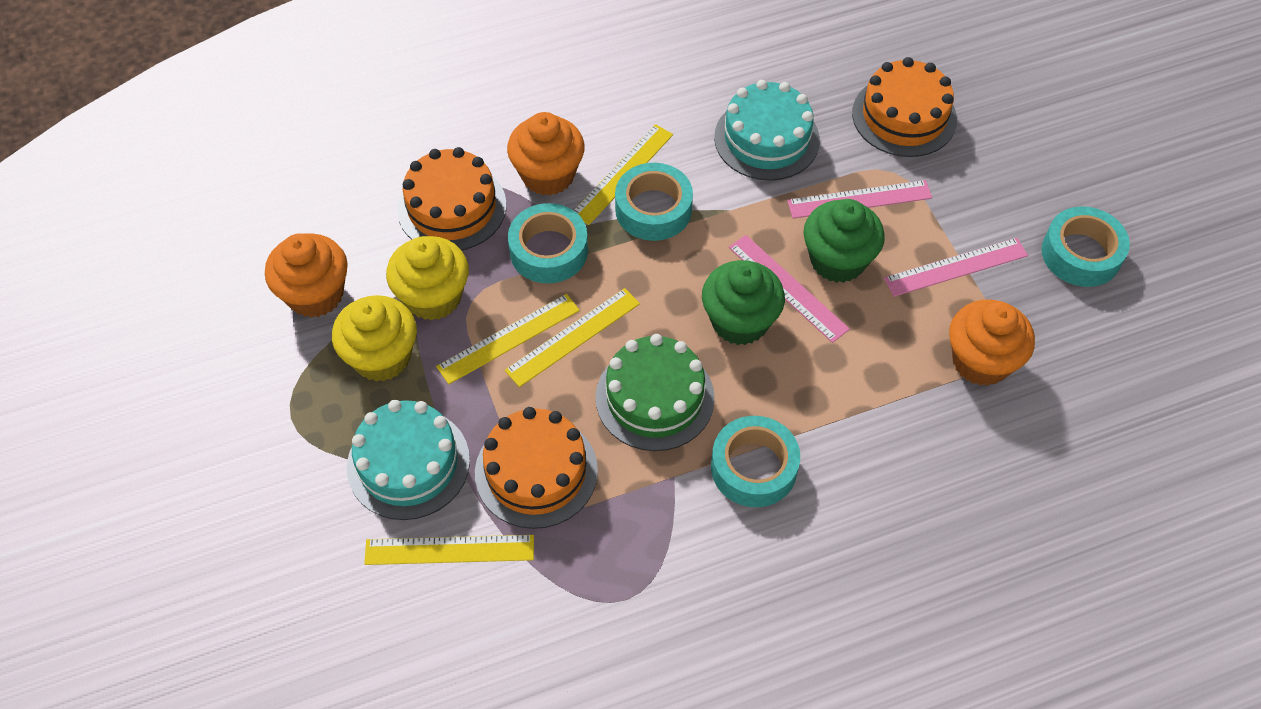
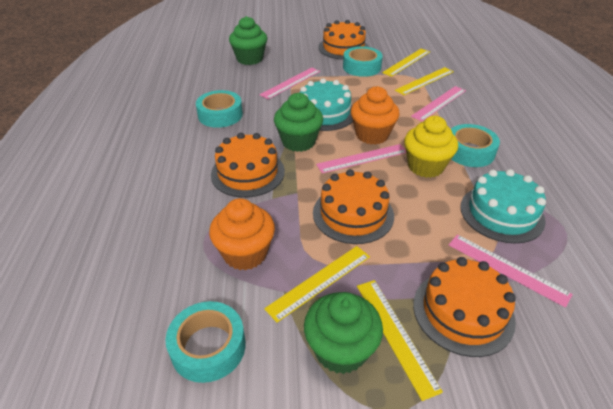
green cake: [596,334,715,451] = 1 -> none = 0
green cupcake: [702,260,785,345] [803,199,885,283] = 2 -> [229,16,267,65] [274,93,323,152] [304,292,383,374] = 3
orange cake: [397,147,506,251] [475,407,598,529] [852,57,957,157] = 3 -> [211,133,285,198] [313,169,394,244] [318,20,369,60] [413,257,516,357] = 4
orange cupcake: [265,233,348,318] [507,112,585,196] [949,300,1035,386] = 3 -> [209,198,275,270] [351,86,399,145] = 2
pink ruler: [729,235,850,343] [787,180,932,219] [884,238,1028,297] = 3 -> [259,67,320,99] [316,144,406,173] [411,86,466,121] [449,234,573,308] = 4
yellow cupcake: [332,295,417,382] [386,236,469,321] = 2 -> [404,116,458,178] = 1

